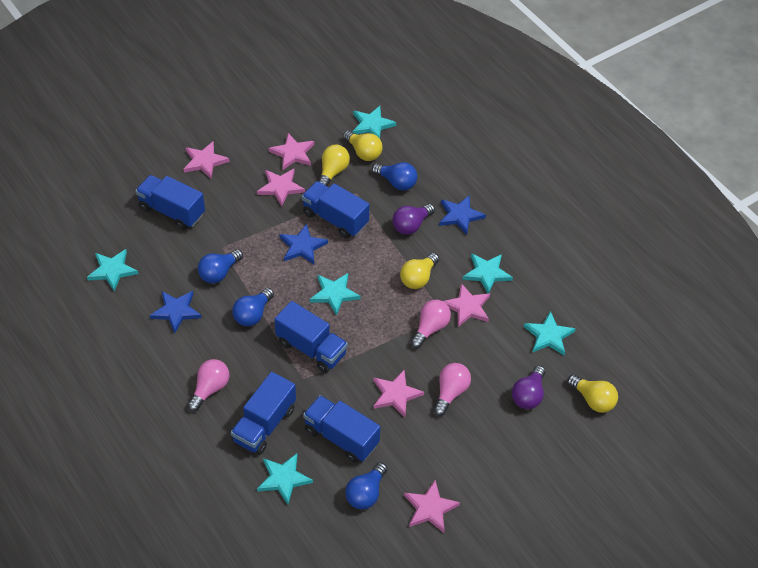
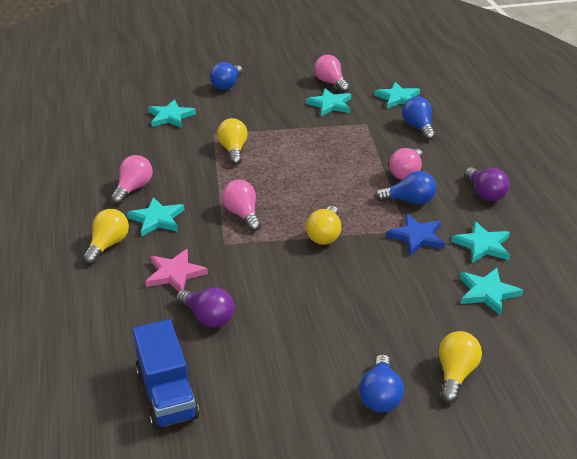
blue star: [149,291,202,333] [279,223,328,264] [439,195,486,235] = 3 -> [386,214,445,255] = 1
blue truck: [136,175,205,230] [231,372,296,455] [275,301,348,373] [302,181,370,239] [303,395,380,463] = 5 -> [133,319,199,430] = 1
pink light bulb: [187,359,229,412] [411,300,451,348] [434,363,471,416] = 3 -> [111,155,153,204] [222,180,261,231] [314,55,350,93] [389,148,423,180] = 4
pink star: [183,142,230,179] [257,169,305,206] [269,133,314,170] [373,370,424,417] [404,480,460,533] [443,283,490,327] = 6 -> [145,249,208,292] = 1

